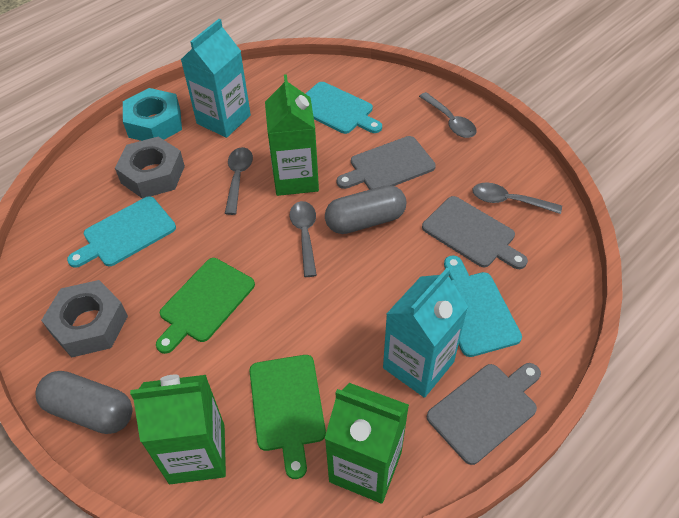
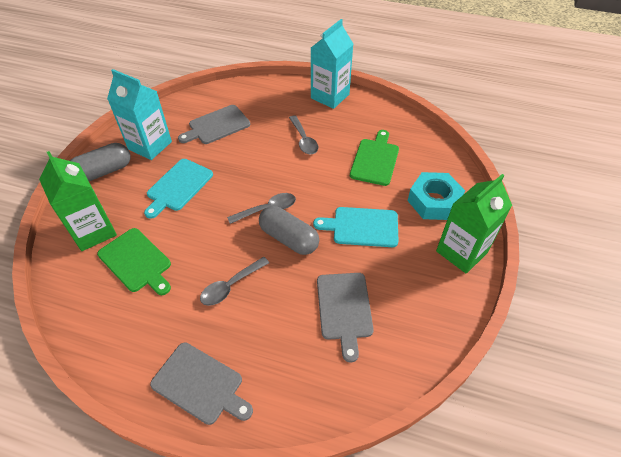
green carton: [130,375,226,484] [265,74,319,196] [325,383,409,503] = 3 -> [39,151,117,251] [436,174,512,274] = 2
grey nut: [41,280,128,358] [115,137,185,199] = 2 -> none = 0
grey spoon: [225,147,253,215] [290,201,317,277] [419,92,477,138] [472,183,562,214] = 4 -> [200,257,269,306] [227,193,296,224] [289,115,318,154] = 3
turquoise cutting board: [67,196,176,268] [306,82,382,134] [444,256,522,357] = 3 -> [144,159,213,219] [313,207,399,247] = 2

